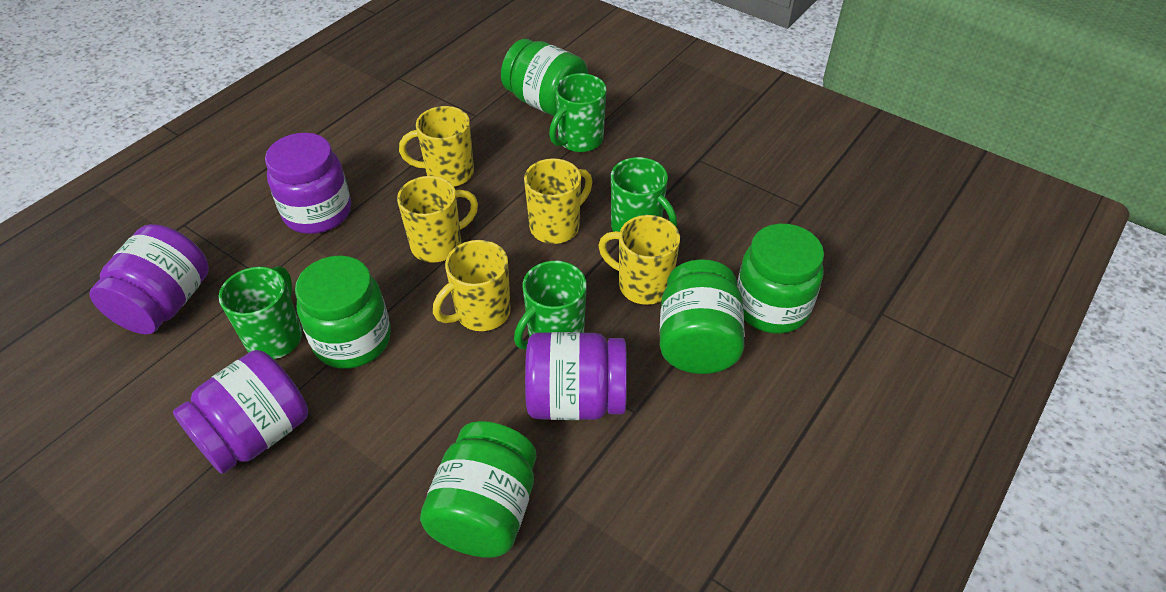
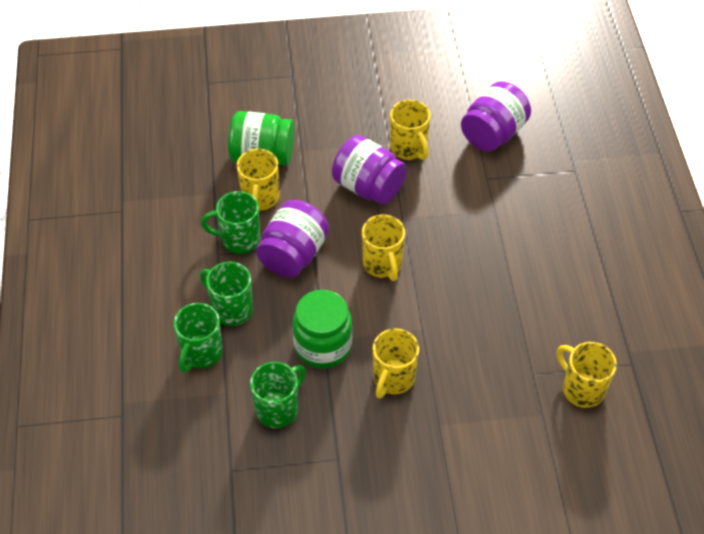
green jar: [295,256,391,369] [420,421,537,558] [501,39,588,116] [659,259,745,374] [737,224,824,334] = 5 -> [228,111,294,165] [292,290,352,369] = 2
purple jar: [89,224,209,335] [173,350,308,474] [265,133,351,234] [525,332,627,420] = 4 -> [256,200,329,278] [332,135,407,204] [461,81,531,152] = 3

